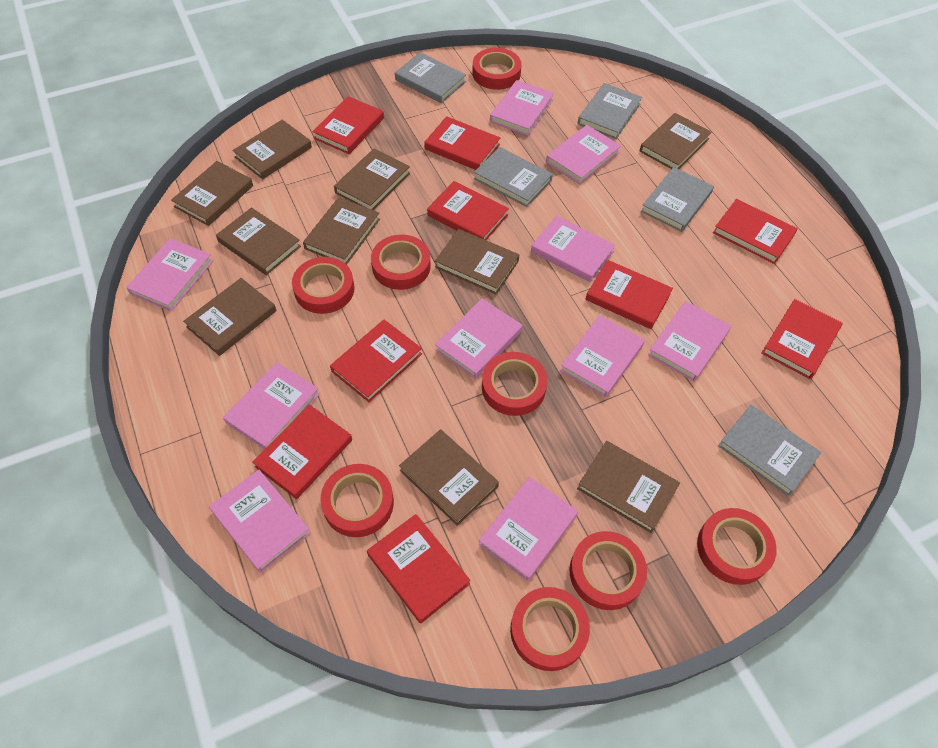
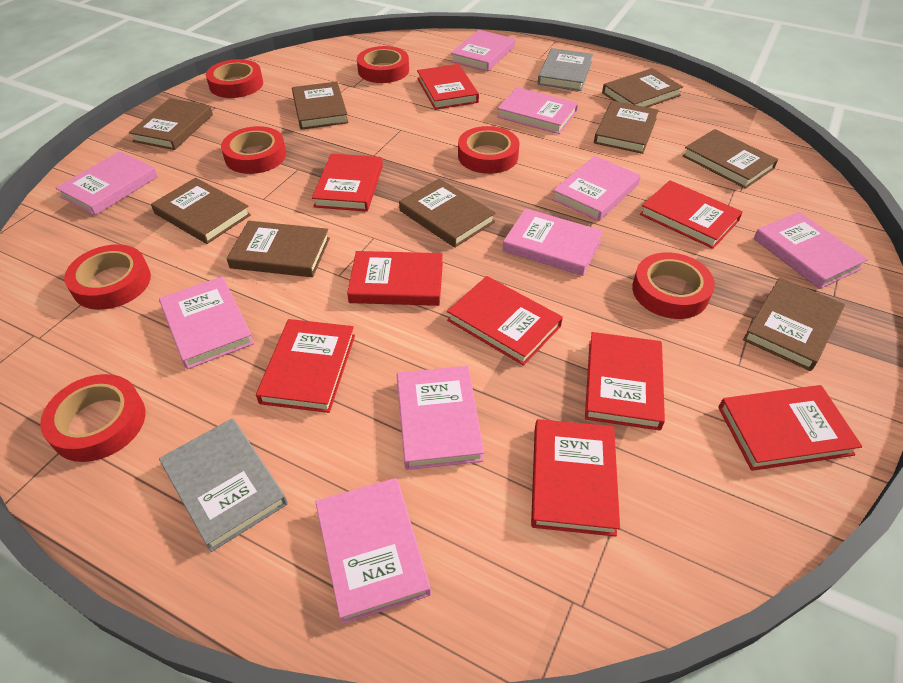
brown book: [171,161,253,226] [183,278,277,356] [216,207,301,275] [232,120,312,179] [303,197,380,264] [334,149,410,210] [399,429,499,526] [435,229,519,295] [577,441,680,533] [640,113,712,169] = 10 -> [129,98,213,150] [151,178,251,244] [226,221,330,277] [292,82,349,130] [399,178,496,248] [594,101,659,154] [602,68,683,107] [683,129,778,189] [743,277,845,371] = 9
grey book: [395,52,466,103] [474,147,553,207] [578,83,642,139] [641,167,714,232] [718,405,821,496] = 5 -> [159,418,288,552] [538,48,593,91] = 2
pink book: [126,238,213,311] [209,470,311,573] [223,362,320,449] [435,298,522,379] [479,477,578,581] [490,80,554,136] [531,216,615,282] [546,125,621,185] [560,315,645,398] [648,301,731,382] = 10 -> [56,151,158,216] [159,276,254,369] [315,478,431,624] [397,366,484,470] [451,30,515,71] [497,87,578,134] [502,208,603,276] [552,156,641,221] [754,212,868,289] = 9
red tape: [292,257,354,314] [320,464,394,537] [371,235,430,290] [472,48,521,90] [482,352,547,416] [510,587,590,671] [570,531,647,610] [697,508,777,585] = 8 -> [40,374,145,462] [64,244,151,310] [206,59,263,98] [221,126,286,174] [357,46,409,83] [458,126,519,174] [632,253,715,319] = 7

